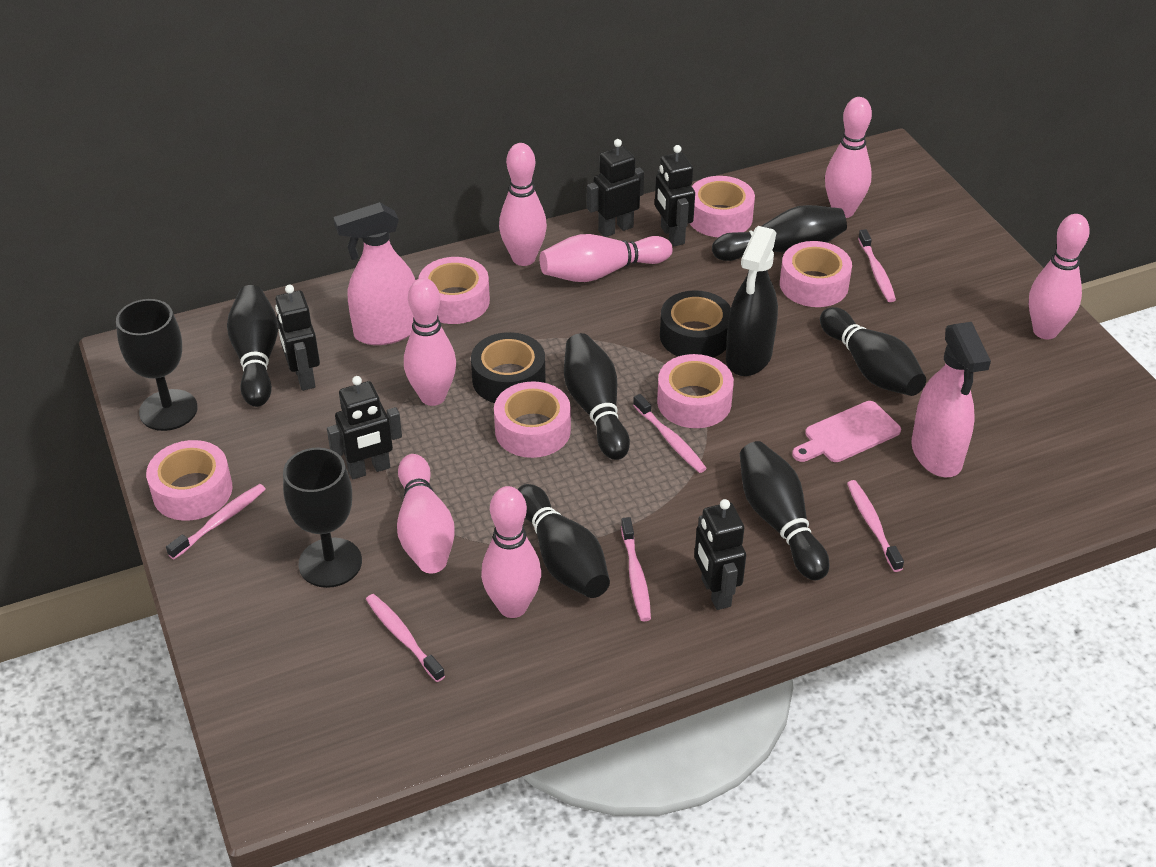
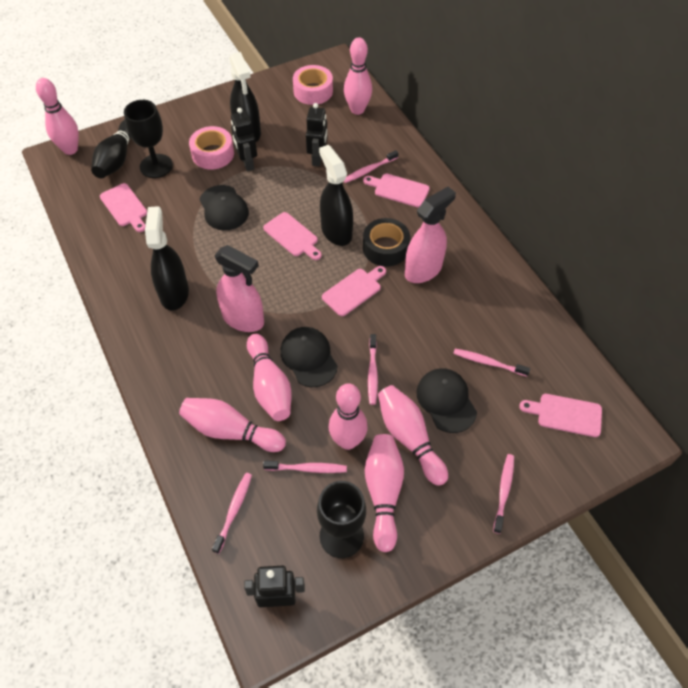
black bowling pin: [227,285,278,407] [517,484,610,598] [564,333,630,460] [712,205,847,261] [740,441,829,580] [820,307,926,396] = 6 -> [91,120,131,178] = 1
black cap: none = 0 -> [199,185,249,230] [280,327,338,387] [417,368,477,433] = 3
black robot: [275,285,320,391] [327,376,402,479] [587,139,644,237] [655,145,695,246] [694,499,746,610] = 5 -> [231,108,257,171] [244,566,305,607] [306,103,328,167] = 3
black spray bottle: [726,226,778,376] = 1 -> [145,206,189,311] [229,52,261,142] [319,145,353,246] = 3
black tape: [471,332,546,403] [660,290,731,357] = 2 -> [363,218,410,267] = 1
pink cutting board: [792,401,901,462] = 1 -> [100,183,147,232] [263,212,322,260] [322,266,386,316] [363,174,430,208] [519,394,602,437] = 5
pink tape: [146,440,233,521] [418,257,490,324] [494,381,571,458] [657,354,734,428] [690,176,755,237] [780,241,852,307] = 6 -> [189,126,234,170] [293,65,333,105] = 2

